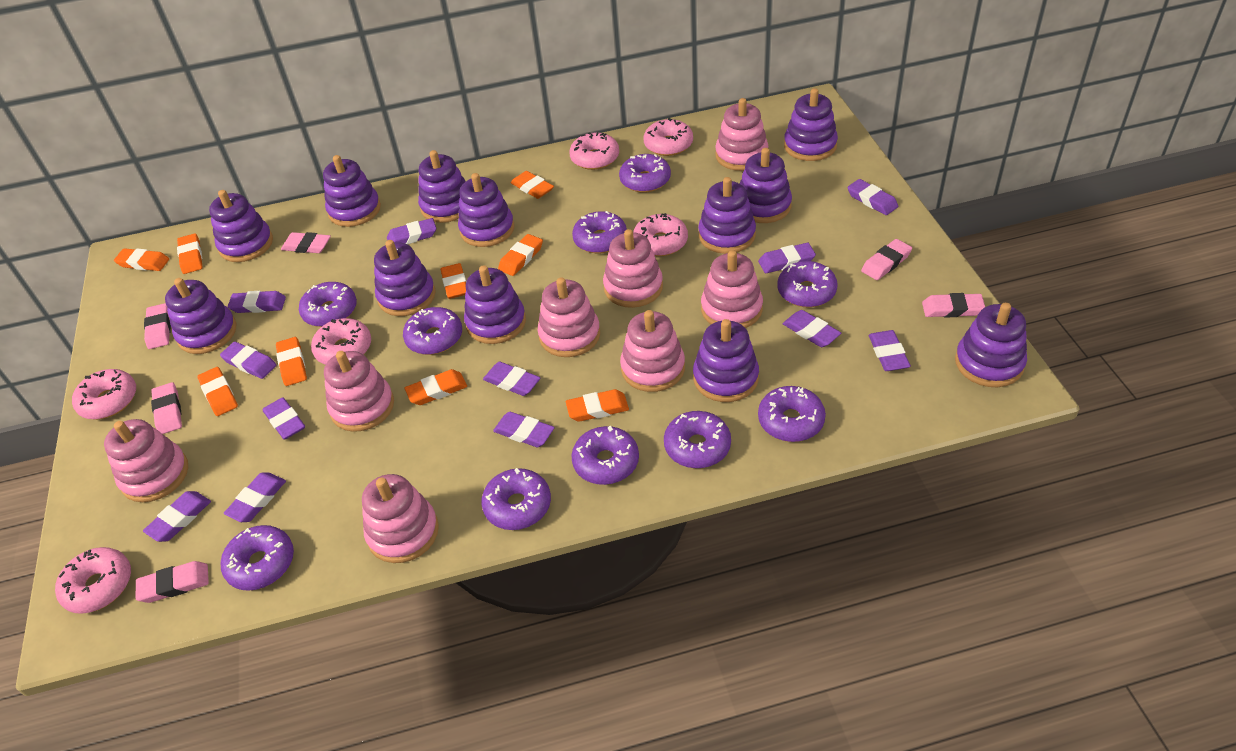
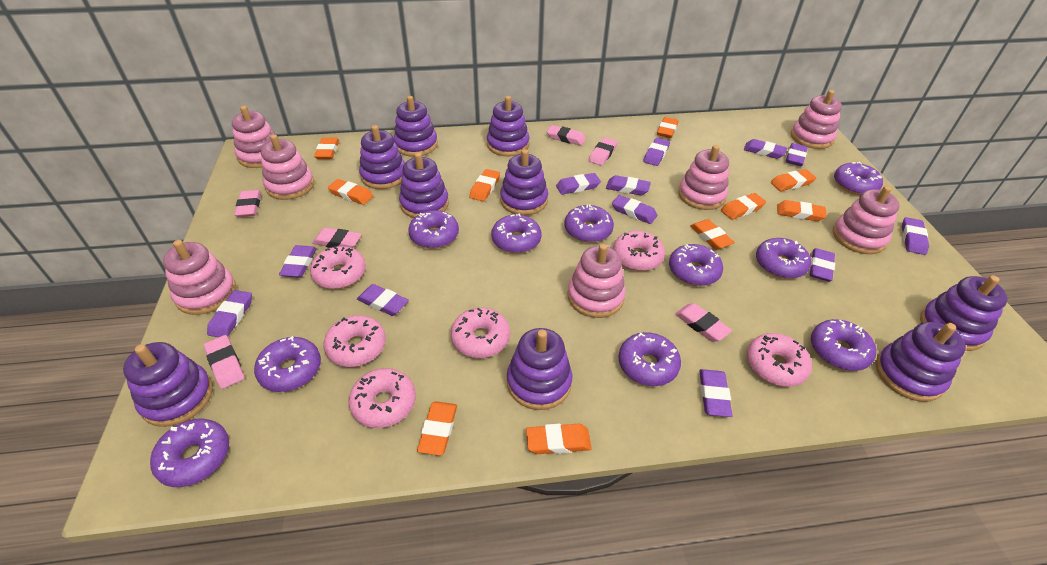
orange eraser: [114,248,169,271] [177,233,203,274] [197,367,238,416] [276,337,307,386] [404,369,467,405] [440,263,466,299] [498,234,543,276] [511,171,554,199] [566,389,629,422] = 9 -> [314,137,339,159] [328,179,373,205] [417,401,457,456] [469,169,500,201] [526,424,592,454] [657,117,679,138] [690,219,735,250] [721,193,766,220] [771,169,816,191] [777,200,827,221] = 10
pink stacking toy: [104,419,188,502] [324,351,394,432] [362,474,439,563] [538,277,600,357] [603,229,663,308] [620,310,685,392] [701,250,763,328] [715,98,768,171] = 8 -> [163,240,236,315] [232,106,276,168] [261,134,314,200] [568,244,626,318] [678,145,729,210] [791,90,842,149] [833,186,900,254] = 7
purple stacking toy: [165,278,236,354] [209,190,273,262] [323,155,381,227] [374,240,436,316] [418,150,466,223] [458,173,514,247] [464,265,526,344] [693,319,759,402] [698,177,756,254] [739,148,792,223] [784,88,838,161] [955,302,1027,387] = 12 -> [123,342,213,427] [359,125,405,189] [394,96,438,157] [399,152,449,218] [487,96,530,157] [500,149,548,215] [507,328,572,410] [876,322,966,402] [920,275,1008,351] = 9

